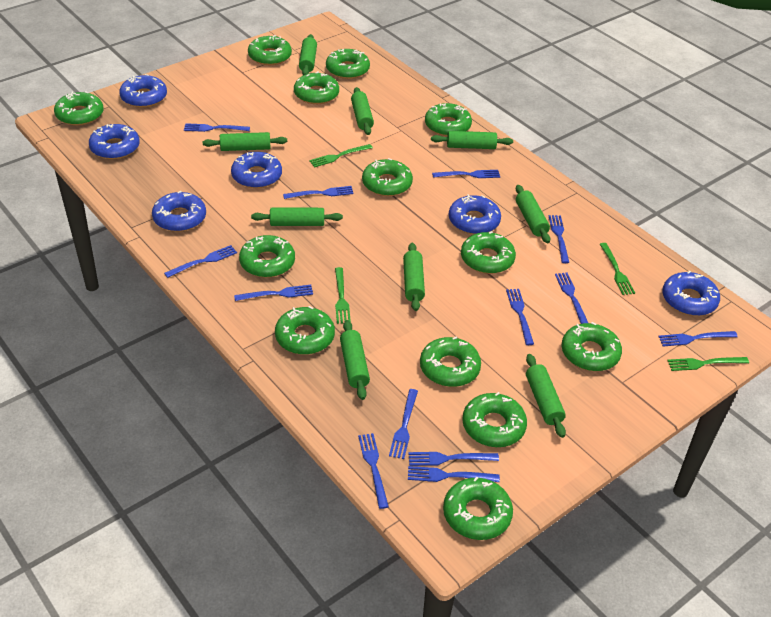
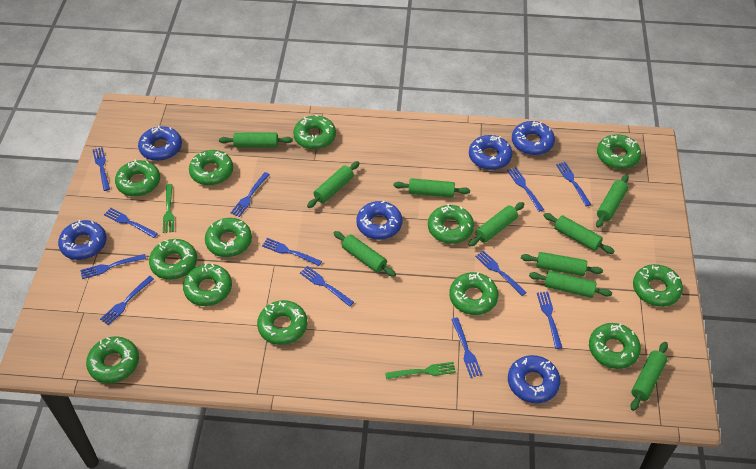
blue fork: [164,245,237,278] [184,123,250,132] [234,285,313,301] [283,186,354,199] [358,433,389,509] [389,389,418,459] [408,452,499,466] [408,466,500,482] [432,170,500,178] [506,289,534,345] [549,215,569,263] [555,273,588,324] [658,331,738,347] = 13 -> [80,254,146,279] [92,147,110,191] [100,276,154,325] [104,208,158,238] [231,172,270,217] [262,238,322,266] [300,266,354,307] [451,317,482,378] [475,251,527,296] [507,167,544,212] [537,292,562,349] [556,162,591,207] = 12
green fork: [309,144,373,168] [335,267,351,324] [600,243,635,295] [667,357,749,371] = 4 -> [163,184,174,233] [385,362,456,379] = 2
green rolling pin: [203,132,287,151] [251,207,343,226] [299,34,317,75] [340,320,370,400] [351,87,374,135] [403,243,425,311] [431,131,513,149] [516,185,550,243] [526,354,566,438] = 9 -> [219,133,293,148] [307,161,360,208] [334,231,396,277] [394,178,470,198] [468,202,525,247] [521,252,603,276] [529,271,612,298] [543,213,615,254] [596,174,629,228] [630,342,668,411] = 10

